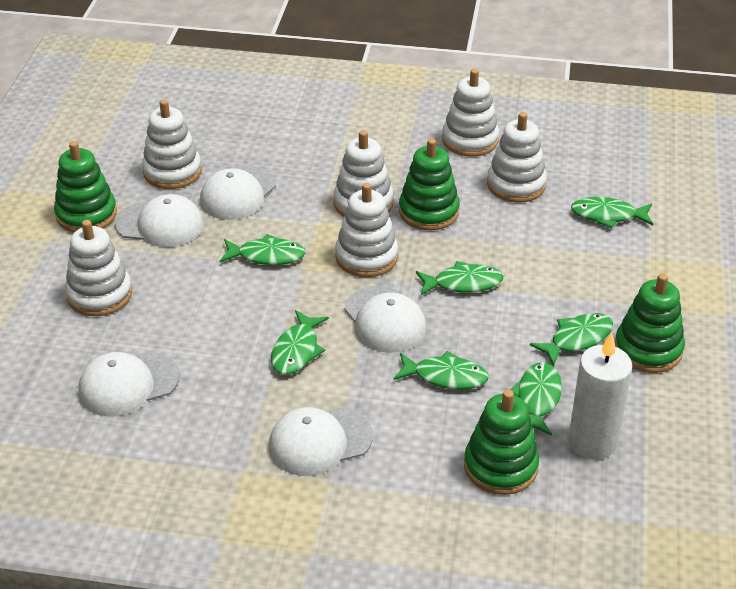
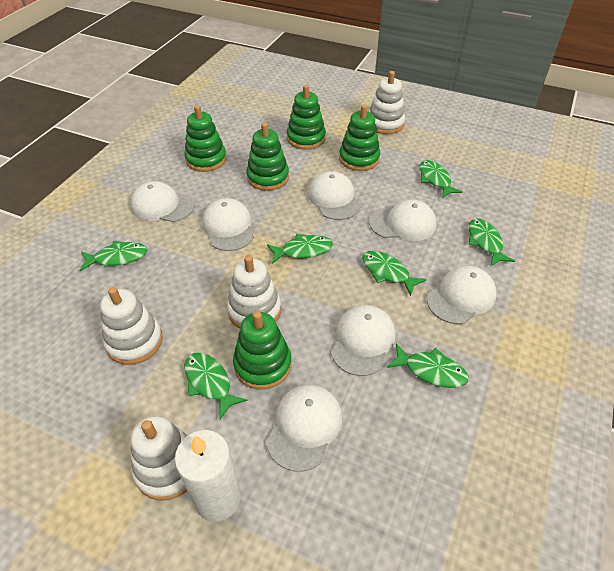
green stacking toy: [54,141,117,232] [399,138,460,230] [464,390,539,495] [615,274,685,373] = 4 -> [184,105,227,172] [233,311,292,390] [246,123,289,191] [287,85,326,150] [339,104,380,171] = 5
white cap: [78,352,179,417] [115,194,204,247] [200,166,276,220] [269,407,373,476] [344,286,426,353] = 5 -> [130,181,195,222] [202,198,254,251] [266,384,342,472] [308,171,361,220] [331,305,396,376] [369,199,436,241] [427,266,497,324] = 7
white stacking toy: [65,220,132,316] [142,99,202,189] [334,130,394,217] [335,183,398,277] [442,69,499,157] [487,112,547,203] = 6 -> [100,287,163,365] [131,416,188,501] [227,255,281,329] [369,71,405,134] = 4

